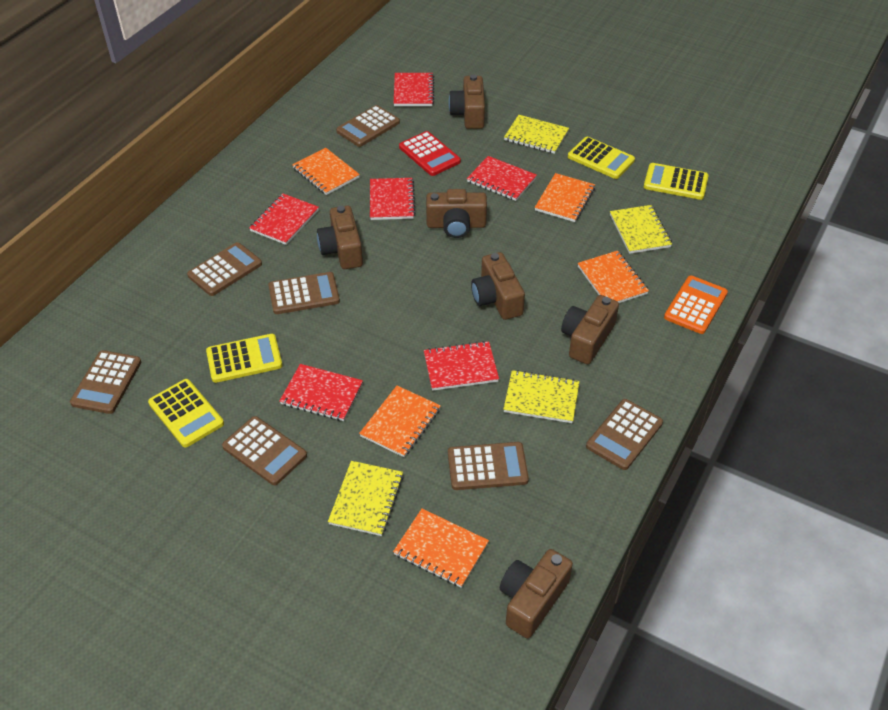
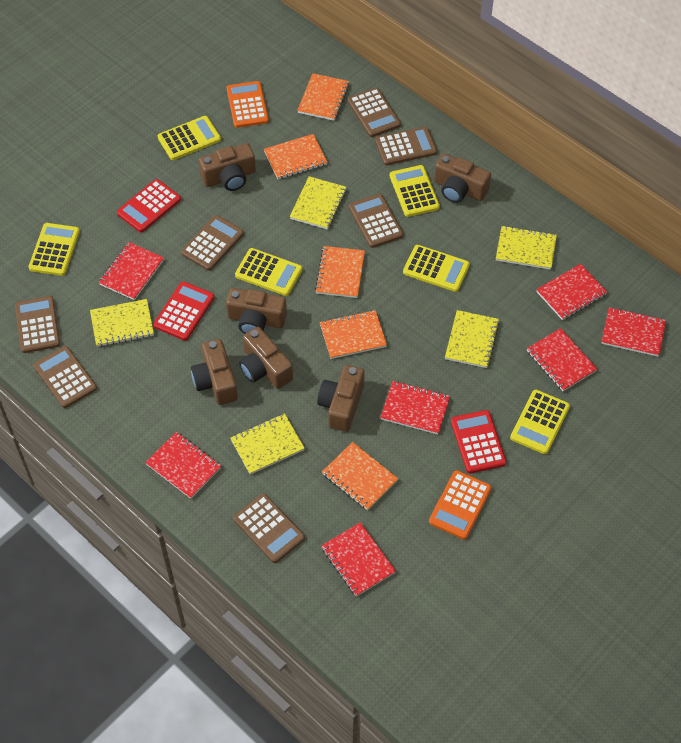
orange calculator: [664,276,728,334] = 1 -> [227,81,269,128] [429,470,492,539] = 2
red calculator: [399,131,461,176] = 1 -> [117,179,181,232] [154,282,214,341] [451,410,506,473] = 3
red notebook: [249,194,319,245] [280,364,363,421] [370,178,416,220] [394,73,434,106] [424,341,499,391] [467,156,537,201] = 6 -> [98,242,164,300] [145,432,221,499] [321,522,396,597] [380,381,450,434] [527,328,597,391] [536,264,607,320] [601,307,666,357] = 7
yellow calculator: [148,379,224,447] [206,334,282,383] [568,137,635,179] [644,163,709,200] = 4 -> [29,223,80,276] [158,116,221,160] [235,248,302,296] [390,165,440,217] [403,245,470,292] [510,390,570,454] = 6
yellow notebook: [328,461,404,536] [503,370,580,423] [504,115,569,154] [610,205,672,254] = 4 -> [90,299,154,347] [230,413,305,475] [290,176,347,230] [445,310,499,368] [496,226,557,270] = 5

